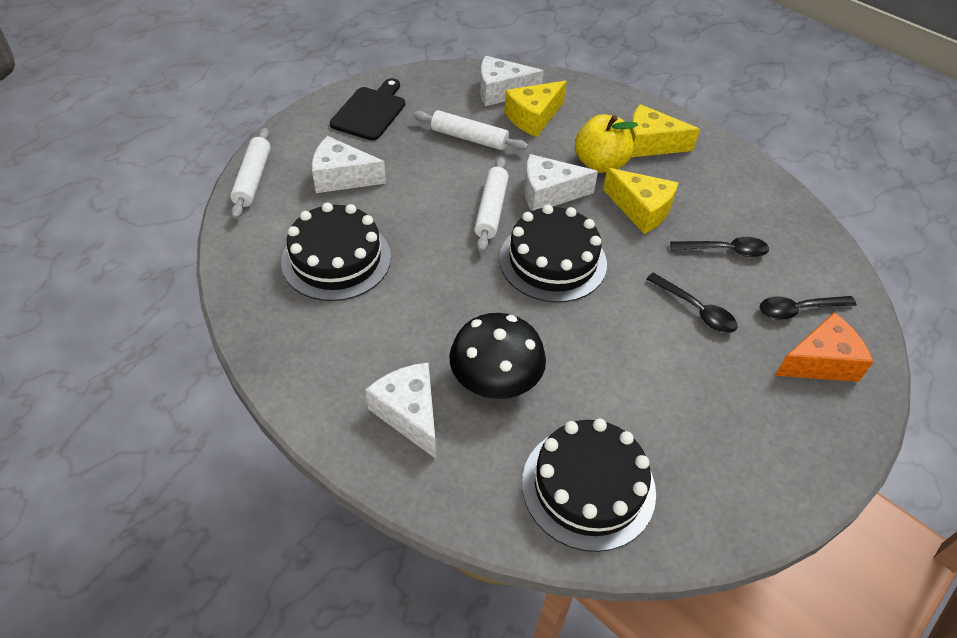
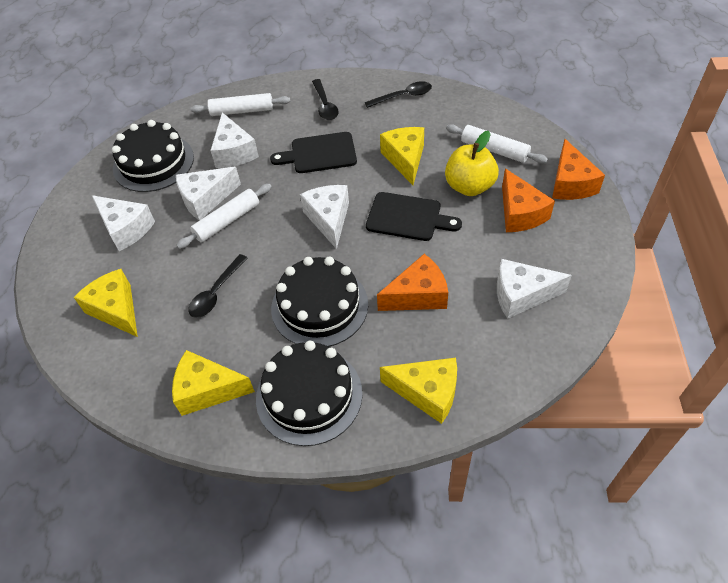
black cutting board: [330,78,405,141] = 1 -> [270,132,357,173] [366,192,462,241] = 2
black mushroom: [449,313,546,399] = 1 -> none = 0
orange cheese: [775,313,873,382] = 1 -> [377,254,448,311] [502,169,555,232] [552,139,605,200] = 3
white cheese: [312,136,386,193] [365,363,436,459] [480,56,544,106] [524,154,598,211] = 4 -> [92,195,155,251] [176,167,241,221] [210,112,259,168] [300,185,349,249] [497,259,572,319] = 5
yellow cheese: [504,81,567,137] [603,168,678,234] [630,104,700,157] = 3 -> [74,269,138,337] [172,350,255,416] [380,127,424,185] [380,358,457,424] = 4

